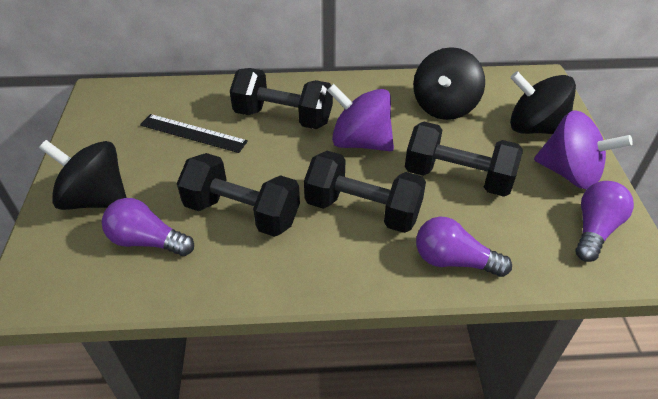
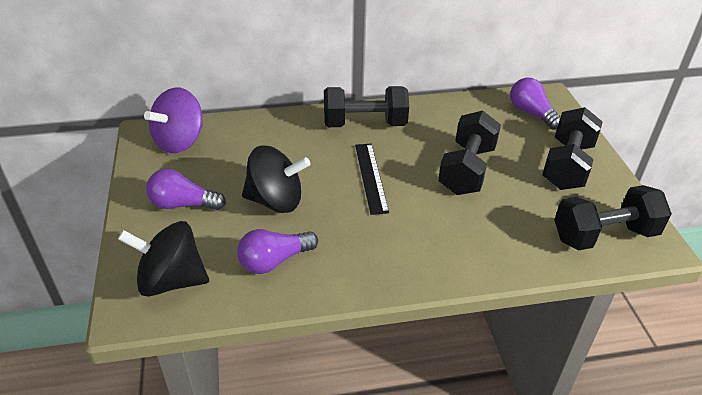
black spinning top: [39,140,127,210] [413,47,485,120] [510,71,576,134] = 3 -> [118,221,209,297] [242,145,310,213] = 2
purple spinning top: [327,84,394,151] [534,110,633,189] = 2 -> [144,88,203,153] = 1

